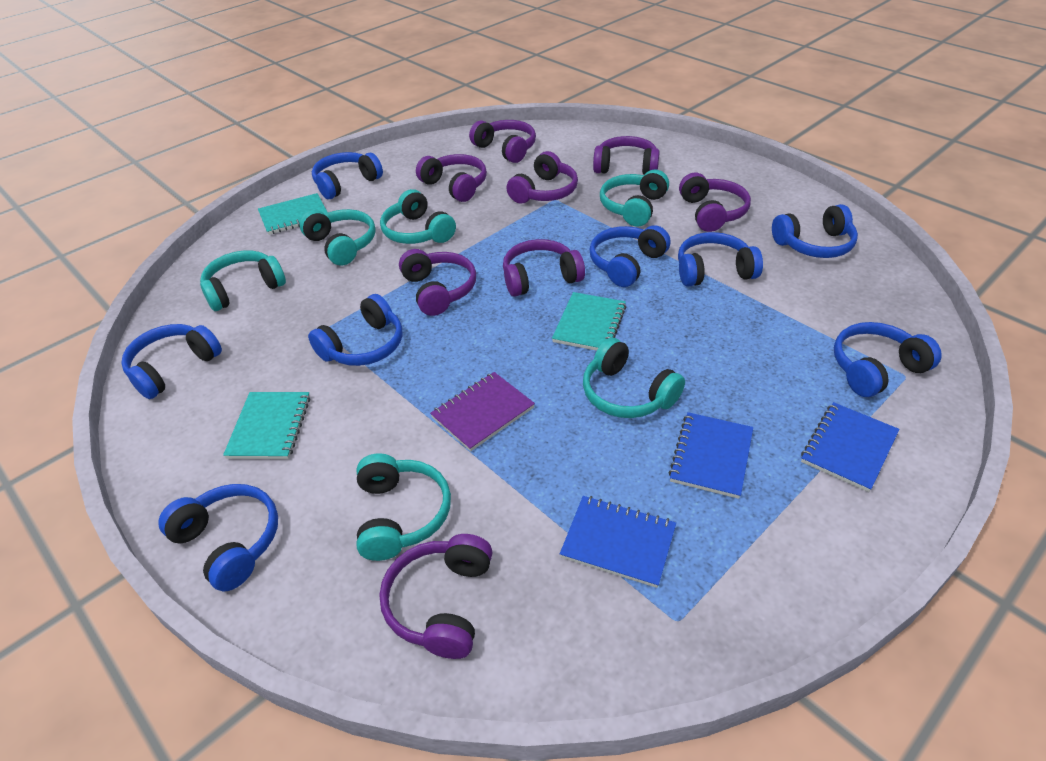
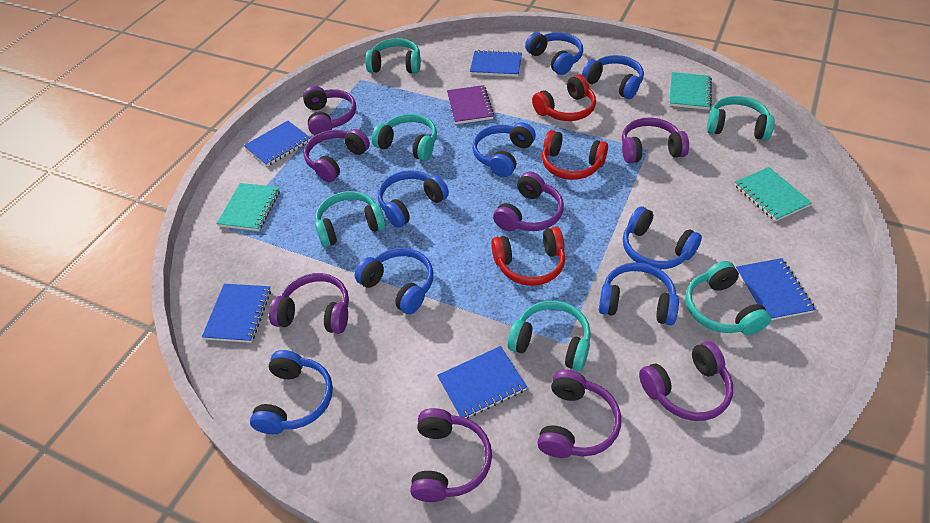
blue notebook: [560,496,676,588] [669,412,753,499] [801,402,900,492] = 3 -> [202,284,271,343] [244,121,311,166] [437,346,527,419] [470,50,522,77] [736,258,816,320] = 5
red headphones: none = 0 -> [491,227,565,286] [532,75,596,121] [542,130,608,180] = 3

